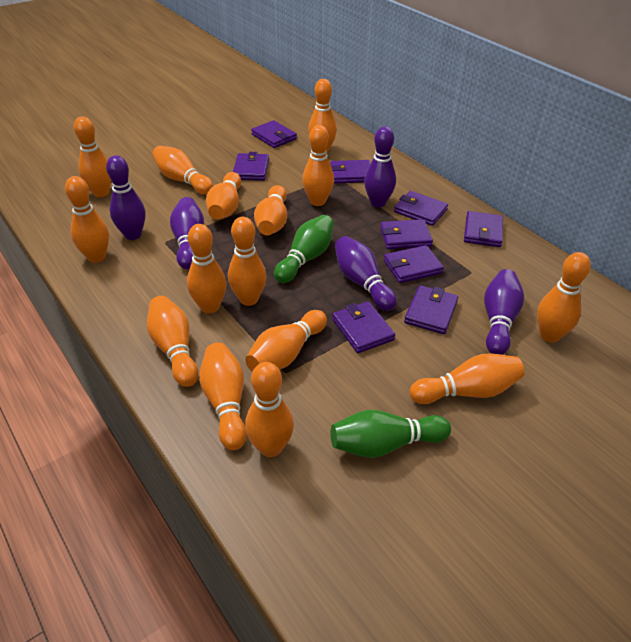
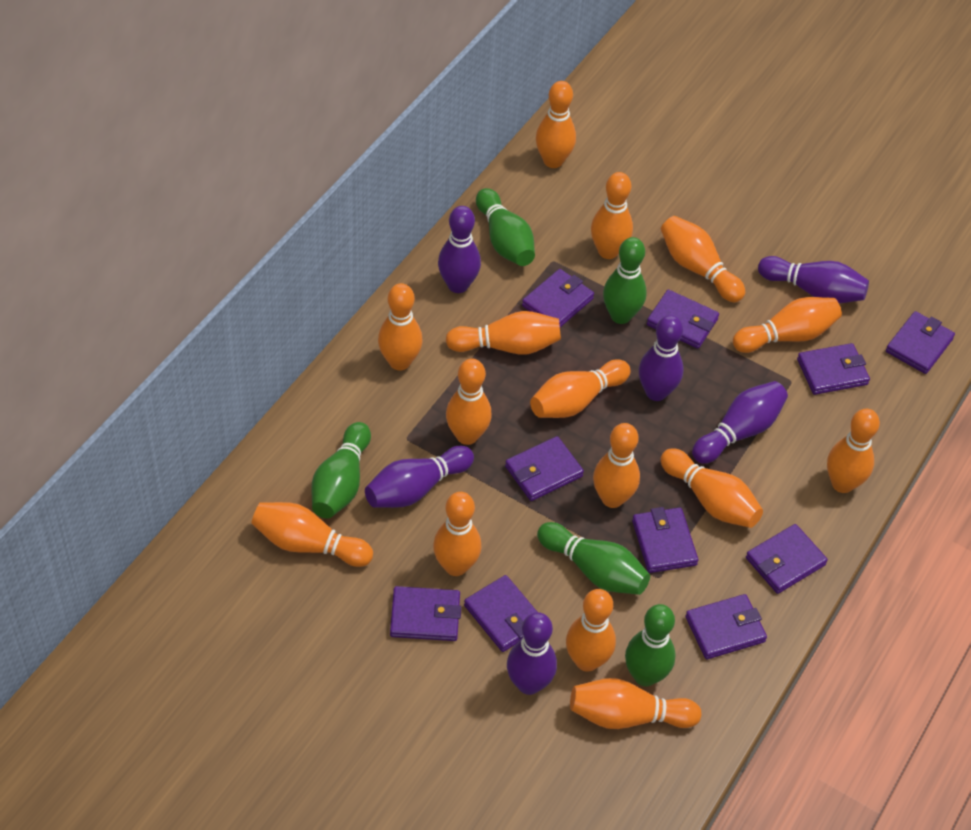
green bowling pin: [274,215,334,283] [331,410,451,458] = 2 -> [311,422,371,519] [476,188,535,266] [537,522,650,595] [603,237,647,324] [625,604,676,687] = 5
purple bowling pin: [106,155,146,240] [170,197,204,269] [335,236,397,311] [364,126,396,207] [484,269,524,355] = 5 -> [365,446,474,508] [438,206,481,293] [507,612,557,695] [639,315,684,401] [692,381,788,464] [758,256,869,303] = 6
purple wallet: [233,152,269,181] [251,120,297,148] [330,160,370,183] [332,301,395,353] [380,219,433,249] [384,245,444,283] [394,191,448,226] [404,285,458,334] [464,211,503,247] = 9 -> [390,586,461,641] [464,575,537,652] [505,436,584,501] [522,269,594,327] [632,507,699,573] [647,290,719,349] [685,594,767,659] [746,524,828,594] [797,343,870,395] [886,311,955,374] = 10

